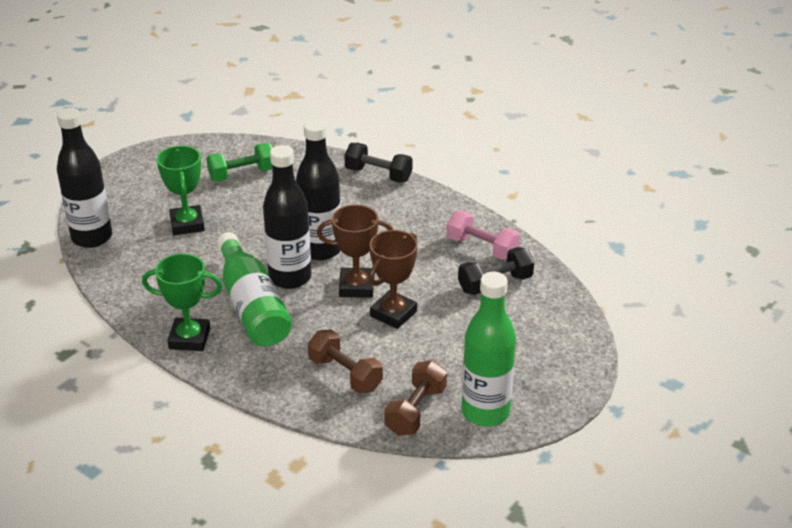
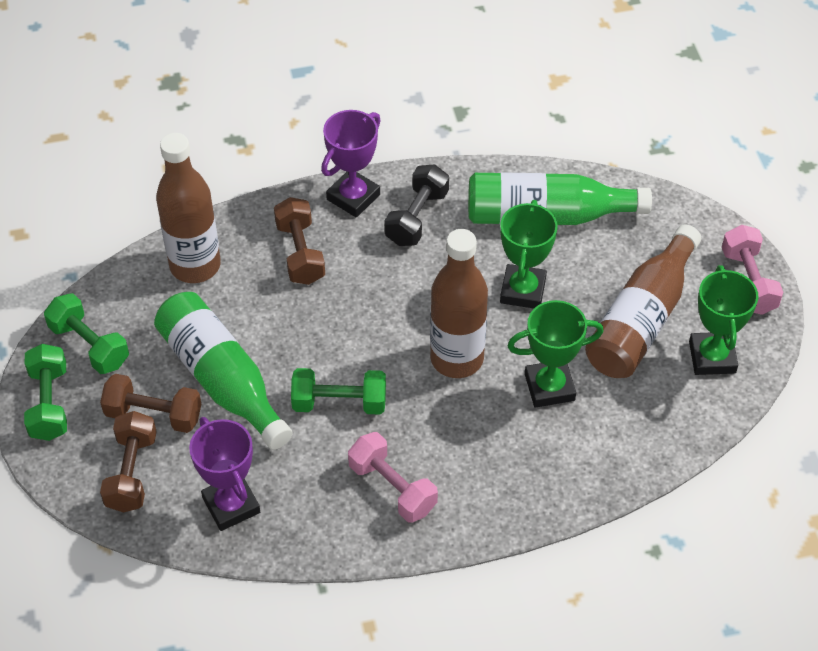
black bottle: [57,108,112,248] [263,145,311,289] [296,119,341,261] = 3 -> none = 0
black dumbbell: [344,143,412,183] [458,247,534,295] = 2 -> [384,164,449,246] = 1
brown bottle: none = 0 -> [156,133,221,283] [430,229,488,378] [585,225,701,378] = 3
brown dumbbell: [308,330,383,394] [384,360,447,436] = 2 -> [100,374,201,433] [100,411,157,512] [274,197,325,285] = 3
brown trophy: [317,205,393,298] [369,230,418,329] = 2 -> none = 0
green dumbbell: [206,143,273,182] = 1 -> [24,344,67,441] [44,293,129,374] [291,368,386,414] = 3
green trophy: [142,254,223,351] [157,145,205,235] = 2 -> [500,200,558,308] [508,300,604,408] [689,265,758,375] = 3
pink dumbbell: [447,211,520,260] = 1 -> [348,432,438,522] [722,225,783,315] = 2
purple trophy: none = 0 -> [189,417,260,531] [321,110,381,217] = 2

